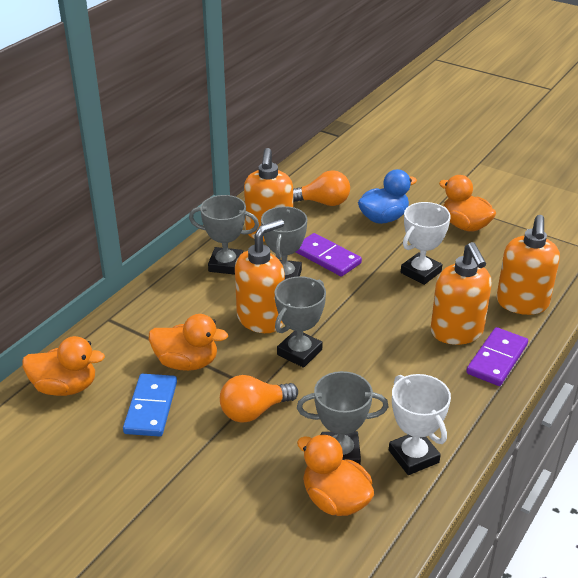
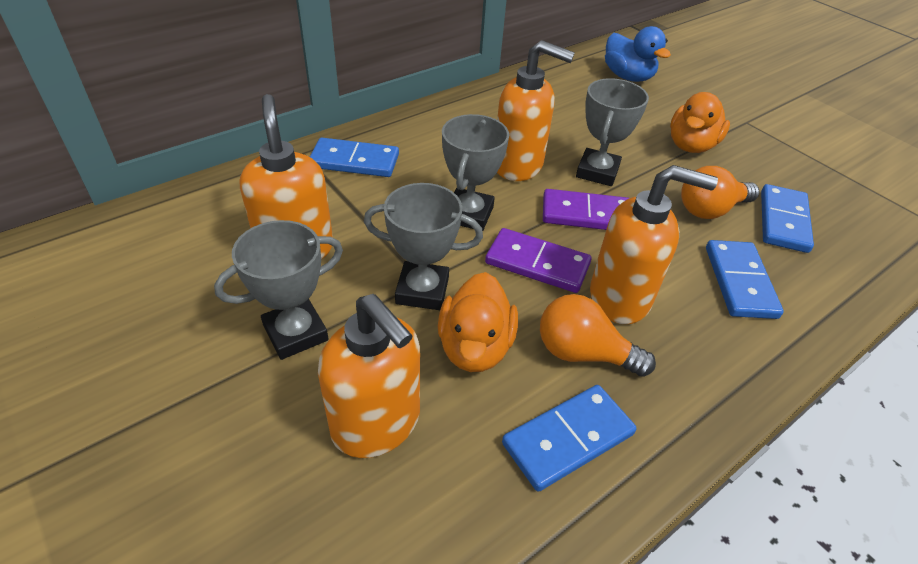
blue domino: [123,374,177,437] = 1 -> [310,138,399,177] [502,385,636,492] [706,240,784,319] [761,184,814,253] = 4
orange duck: [22,336,105,396] [149,314,228,371] [297,434,374,516] [439,175,496,232] = 4 -> [438,272,518,372] [670,92,730,153] = 2
white trophy: [389,374,451,475] [401,202,451,285] = 2 -> none = 0

